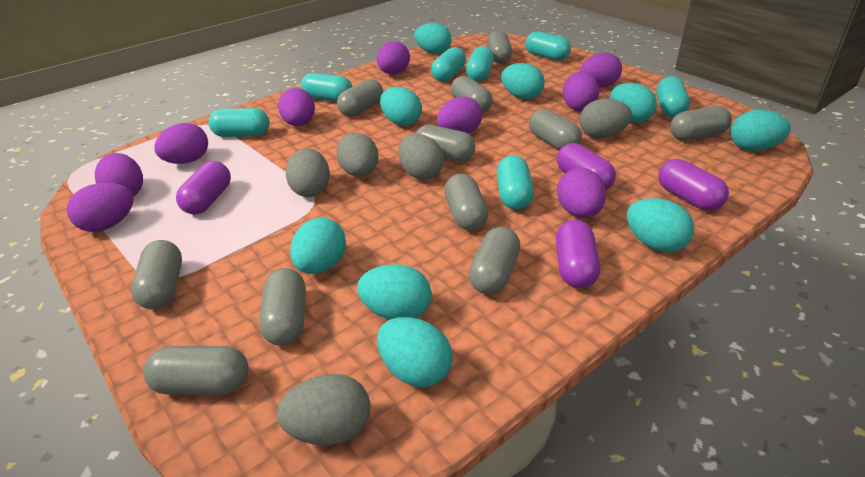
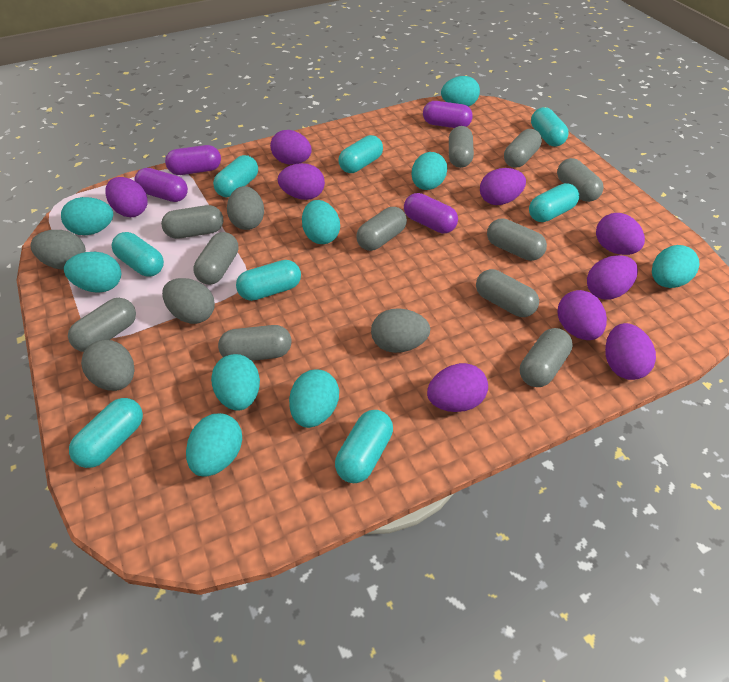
turquoise capsule: [208,108,270,137] [301,73,352,101] [431,47,466,82] [466,46,494,82] [497,155,534,210] [525,31,571,61] [656,76,690,117] = 7 -> [69,398,143,468] [112,232,164,277] [213,155,258,198] [236,260,301,301] [335,410,393,483] [339,135,383,173] [529,183,579,222] [531,107,569,147] = 8

